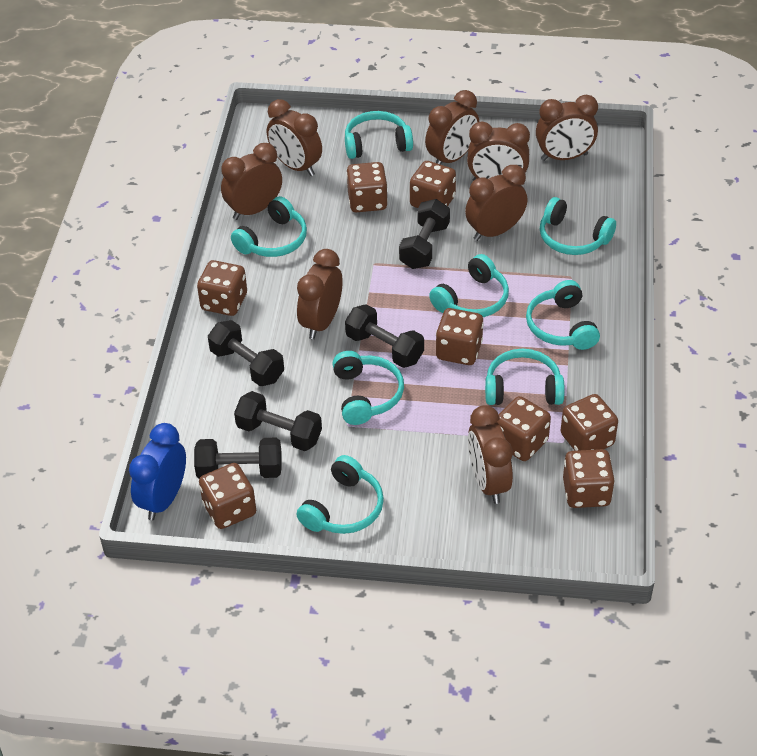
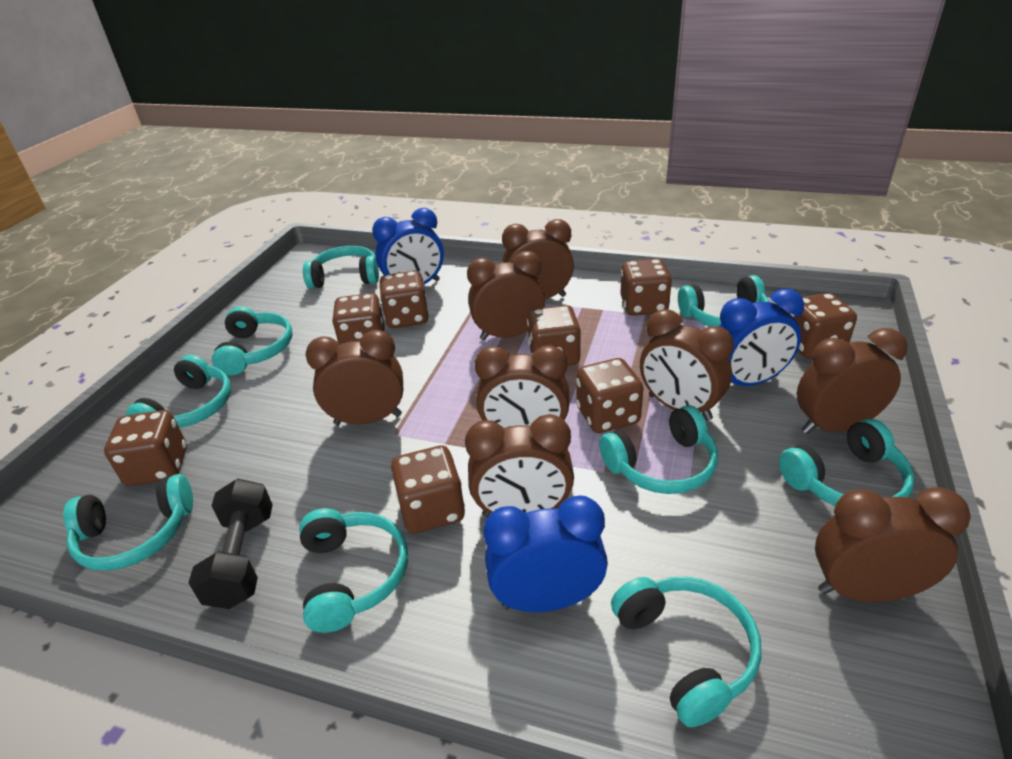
black dumbbell: [194,438,282,478] [208,320,284,386] [234,391,322,451] [345,304,424,368] [399,199,450,269] = 5 -> [188,479,273,609] = 1
blue clock: [129,423,186,520] = 1 -> [372,208,444,284] [483,495,608,612] [720,289,804,386] = 3
turquoise headphones: [231,196,307,257] [296,455,384,534] [332,351,404,425] [345,111,413,159] [429,254,509,317] [485,349,565,405] [526,280,600,350] [540,197,616,255] = 8 -> [63,474,193,571] [126,355,231,428] [212,306,292,375] [299,508,408,633] [303,246,379,289] [599,405,718,494] [611,576,761,728] [678,275,769,326] [779,419,914,506] = 9

